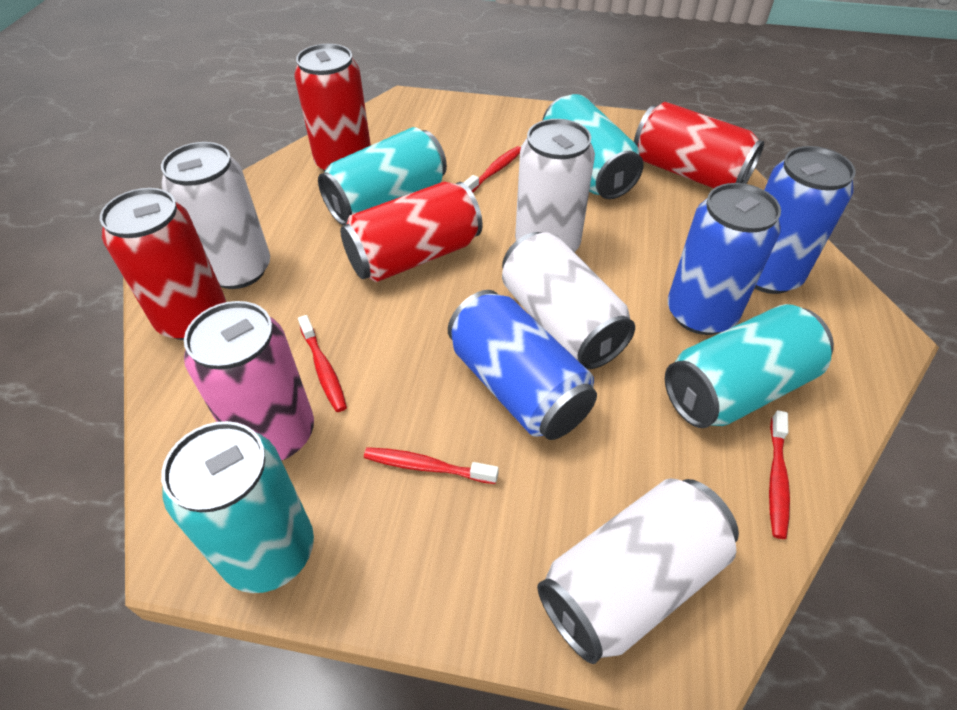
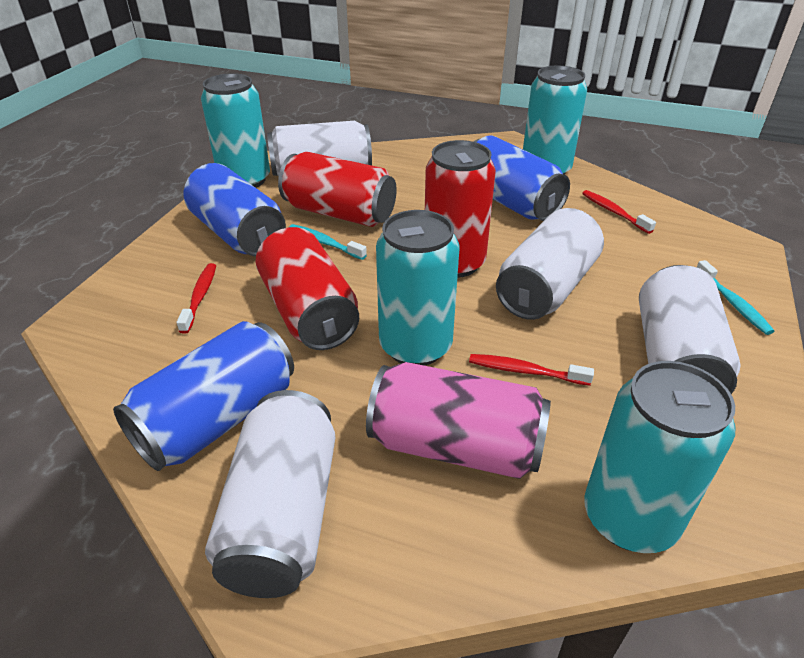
red can: [100,188,226,340] [294,44,371,172] [340,182,483,282] [634,102,764,188] = 4 -> [256,227,359,350] [278,152,397,227] [425,140,496,278] = 3
red toothbrush: [298,315,347,412] [364,447,499,484] [463,146,521,192] [769,410,790,539] = 4 -> [177,263,216,334] [469,354,594,386] [582,190,656,234] = 3
turquoise toothbrush: none = 0 -> [289,224,367,260] [697,260,774,335] = 2

